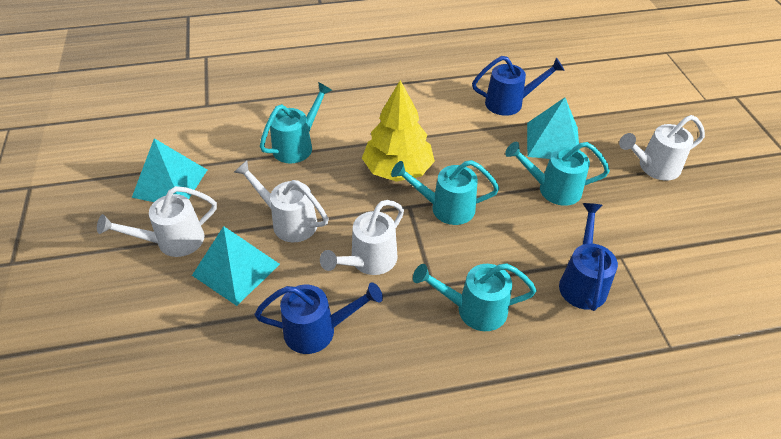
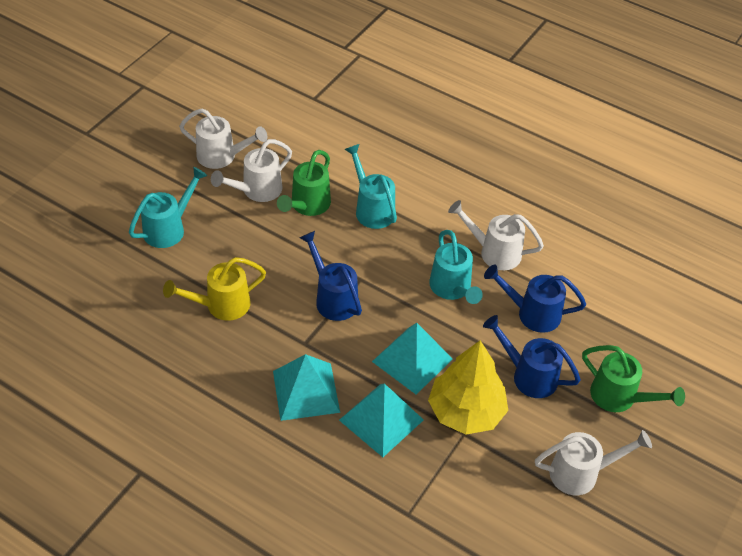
green watering can: none = 0 -> [277,150,331,216] [582,345,685,412] = 2
turquoise watering can: [260,82,332,163] [391,160,499,225] [413,263,537,331] [505,142,610,206] = 4 -> [129,167,208,248] [344,144,397,229] [429,230,483,304] = 3
yellow watering can: none = 0 -> [163,257,266,321] = 1

